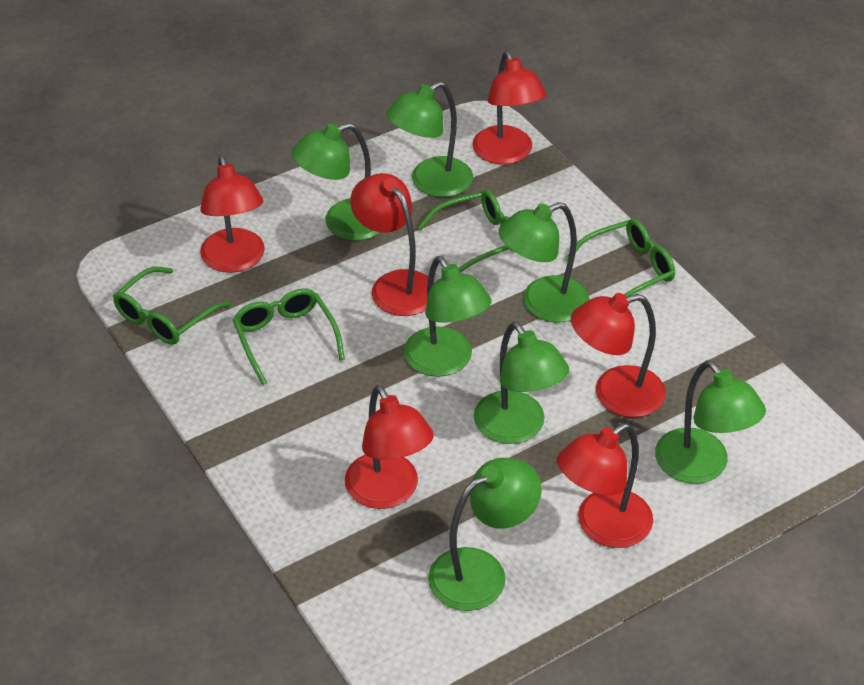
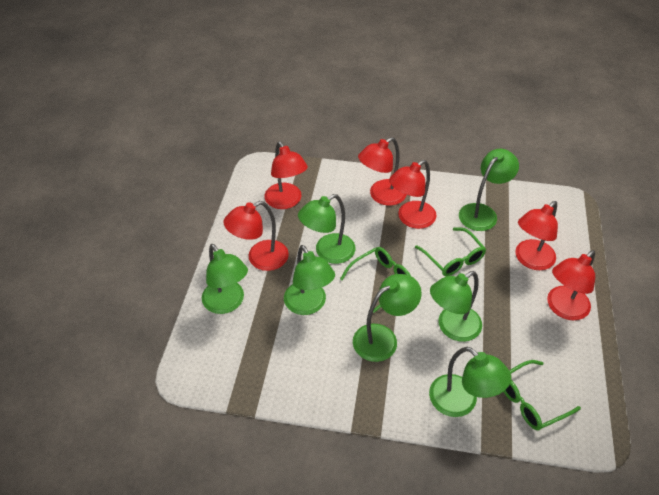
green glasses: [113,267,231,345] [233,288,345,385] [418,190,514,273] [564,219,675,297] = 4 -> [340,247,411,313] [415,227,486,276] [504,360,581,430] = 3

